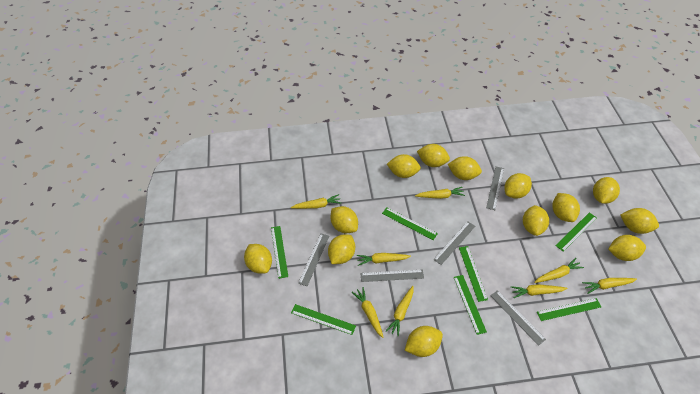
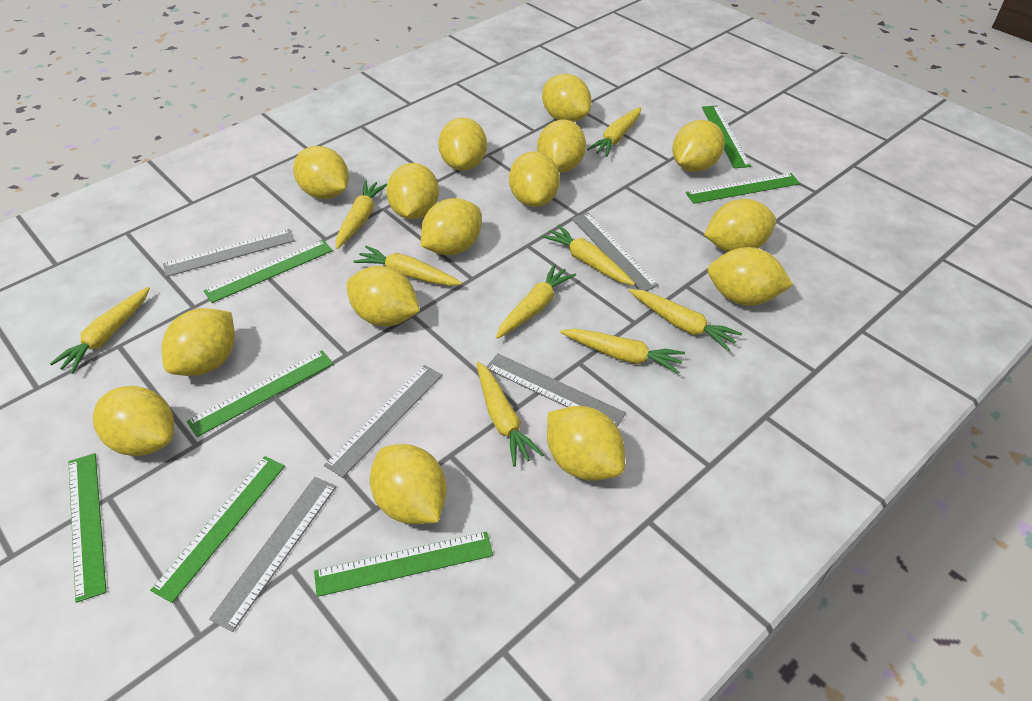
yellow carrot: [291,194,341,209] [352,287,384,338] [357,253,411,266] [386,286,414,336] [415,187,465,199] [511,284,568,298] [534,258,584,283] [582,278,637,294] = 8 -> [50,287,150,374] [336,180,387,249] [353,246,462,286] [477,362,543,466] [496,264,576,339] [542,225,635,285] [560,329,685,374] [587,107,641,157] [629,289,742,352] = 9
yellow lemon: [244,244,272,274] [328,234,355,264] [331,206,358,233] [387,154,421,178] [405,326,443,357] [417,144,450,167] [448,156,482,180] [504,173,532,199] [523,205,549,236] [552,193,580,222] [593,177,620,204] [608,235,646,261] [621,208,659,234] = 13 -> [93,386,174,456] [162,308,235,376] [293,146,349,199] [347,266,420,326] [370,444,447,524] [386,163,439,219] [421,198,482,255] [438,117,487,171] [509,151,560,207] [537,120,586,172] [542,74,591,122] [547,406,625,481] [672,120,725,172] [704,199,776,252] [708,247,793,306] = 15

